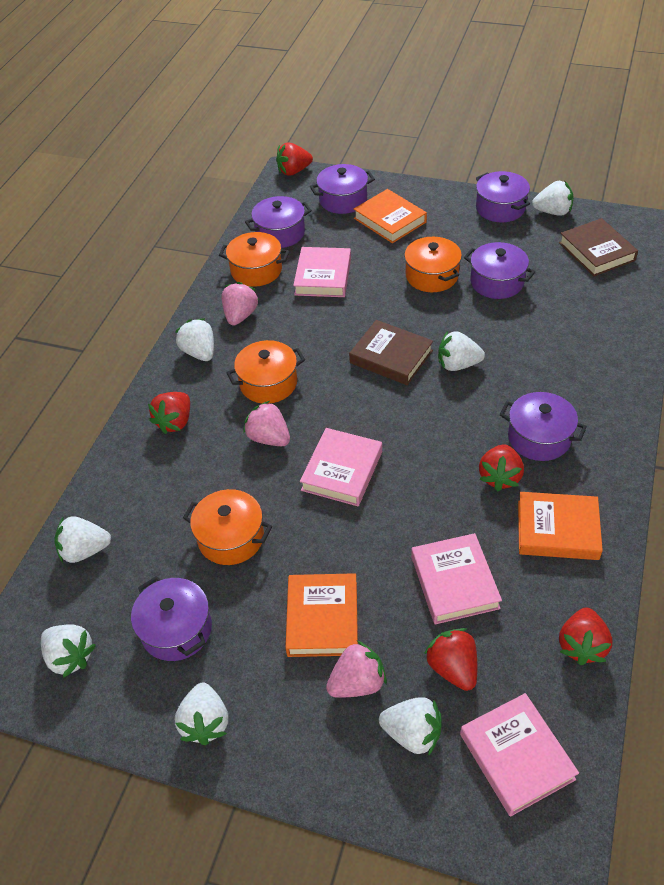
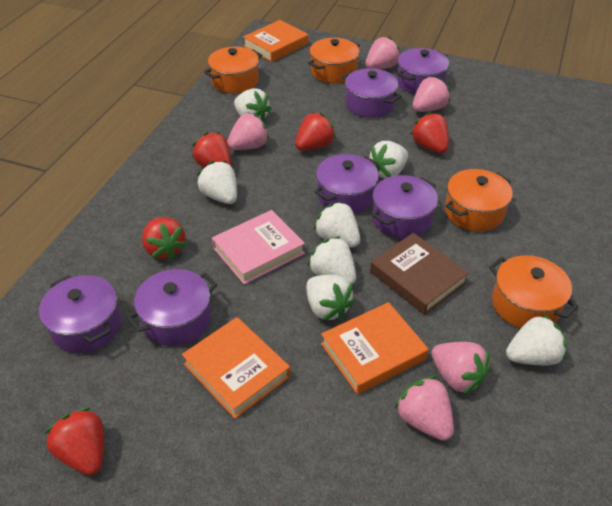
brown book: [349,320,433,385] [559,218,638,276] = 2 -> [370,233,469,315] = 1
pink book: [293,247,351,297] [300,428,382,506] [411,533,502,624] [460,693,579,817] = 4 -> [212,210,305,285] = 1
pink strawberry: [221,282,259,325] [243,401,290,446] [326,641,387,698] = 3 -> [227,112,269,150] [365,36,400,69] [395,376,454,441] [413,76,450,112] [431,342,490,395] = 5

